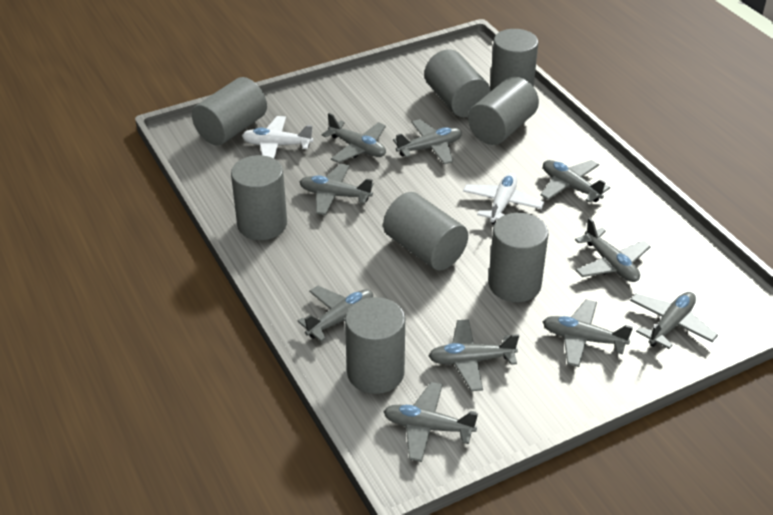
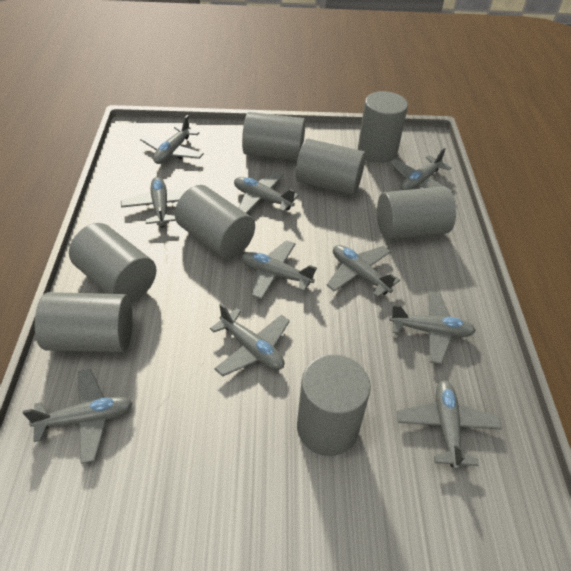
white plane: [242,116,313,158] [463,173,544,225] = 2 -> none = 0

